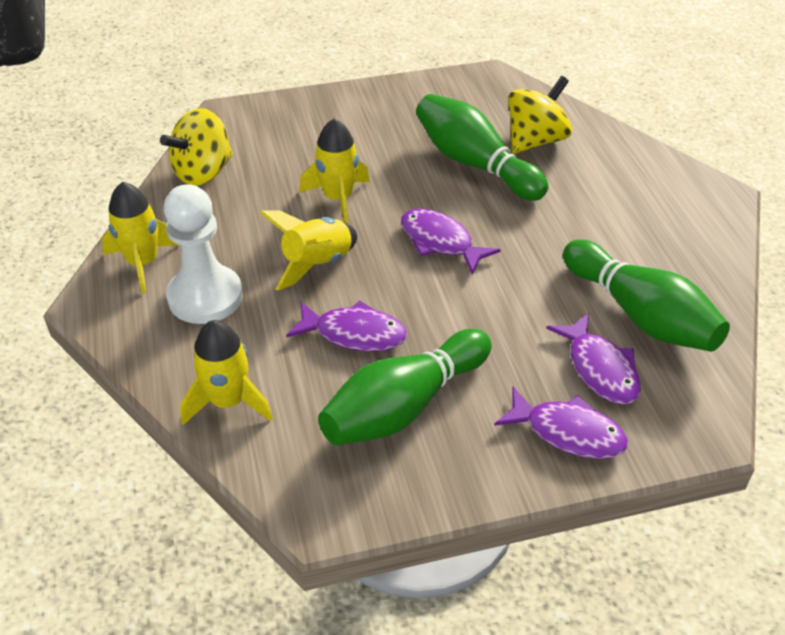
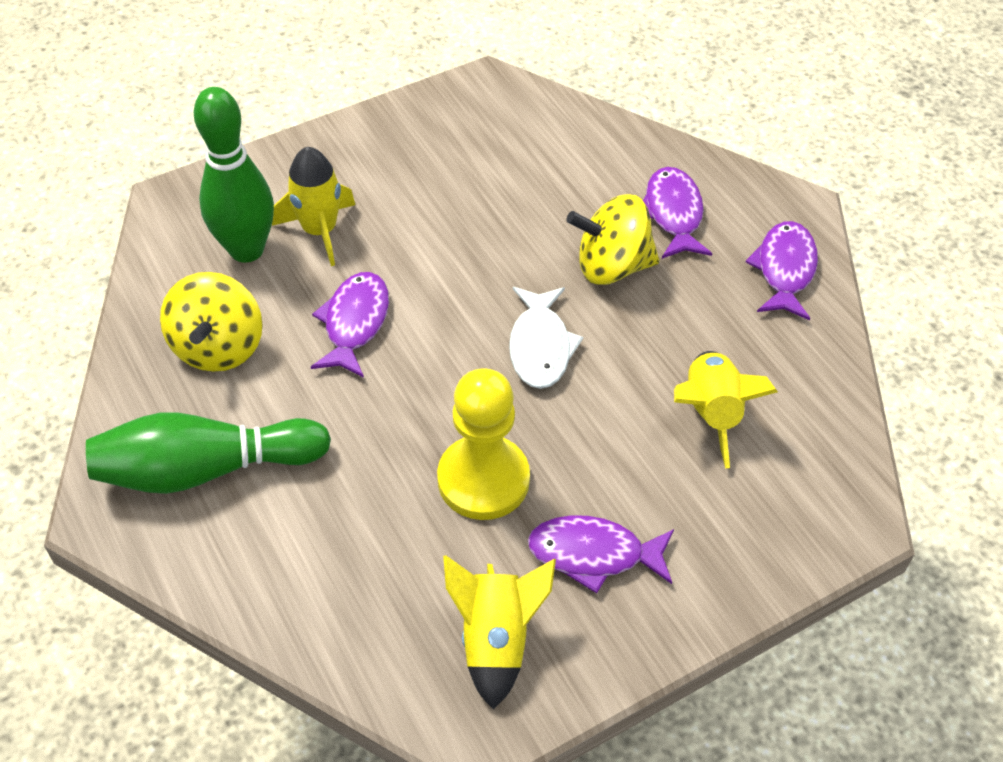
green bowling pin: [318,329,492,445] [416,94,548,201] [563,240,730,352] = 3 -> [86,412,331,494] [194,87,274,263] = 2
white fish: none = 0 -> [509,287,583,389] = 1
white pawn: [164,184,243,324] = 1 -> none = 0
yellow pawn: none = 0 -> [437,368,530,520] = 1
yellow rocket: [101,182,179,294] [180,320,273,425] [260,210,357,290] [299,118,370,224] = 4 -> [272,147,355,266] [443,556,556,709] [674,351,778,468] = 3

